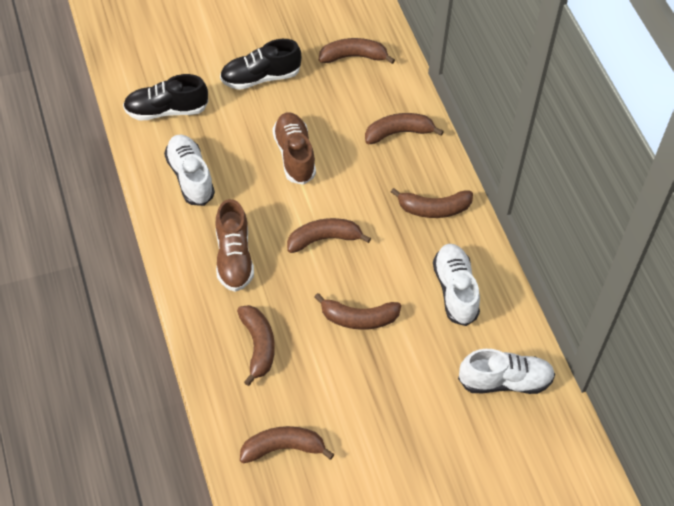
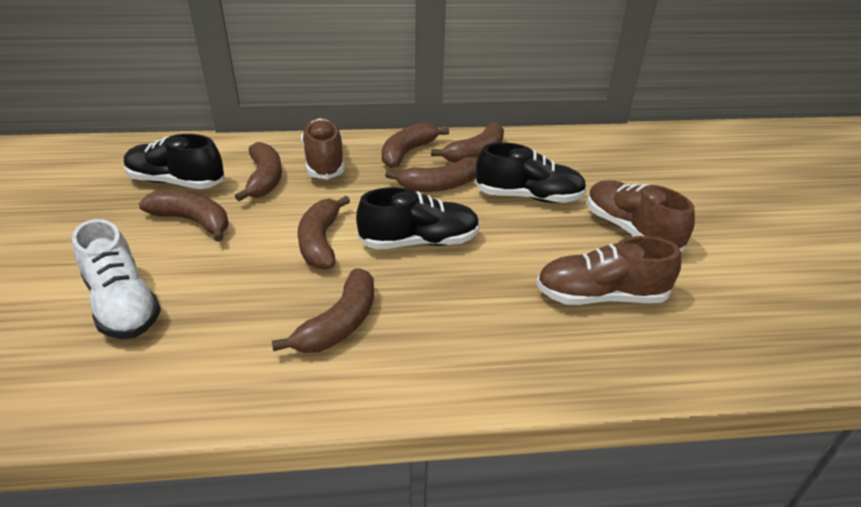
black shoe: [123,74,208,121] [220,39,301,90] = 2 -> [124,134,224,189] [356,187,480,249] [475,142,587,203] = 3
brown shoe: [216,199,254,292] [272,113,316,185] = 2 -> [301,118,345,180] [536,236,681,305] [587,180,695,252] = 3
white shoe: [164,135,215,206] [433,244,480,326] [458,349,555,394] = 3 -> [72,219,161,339] = 1

